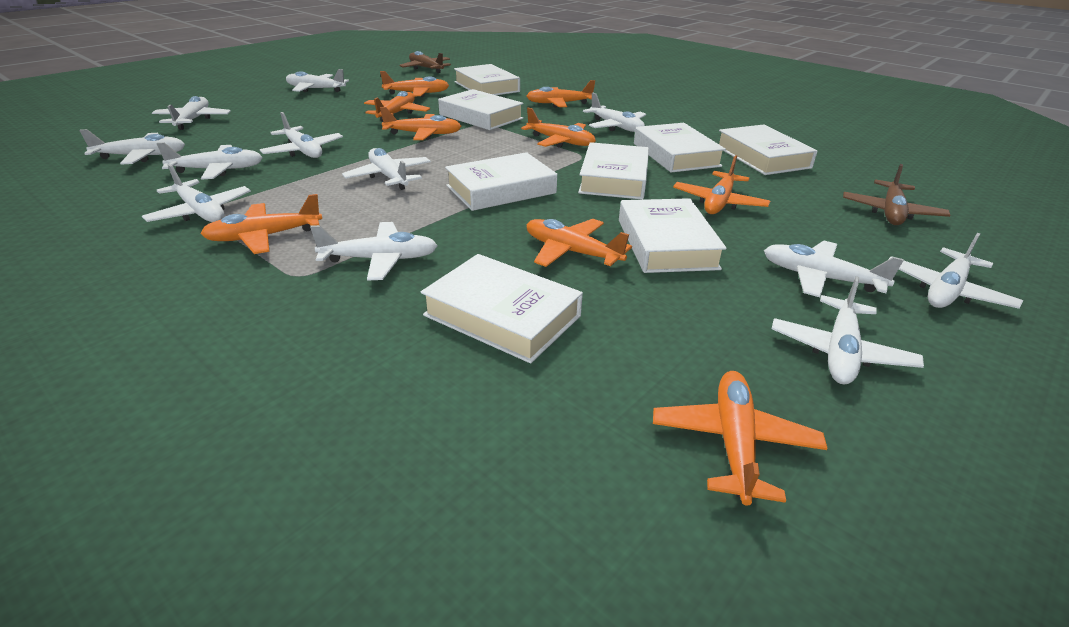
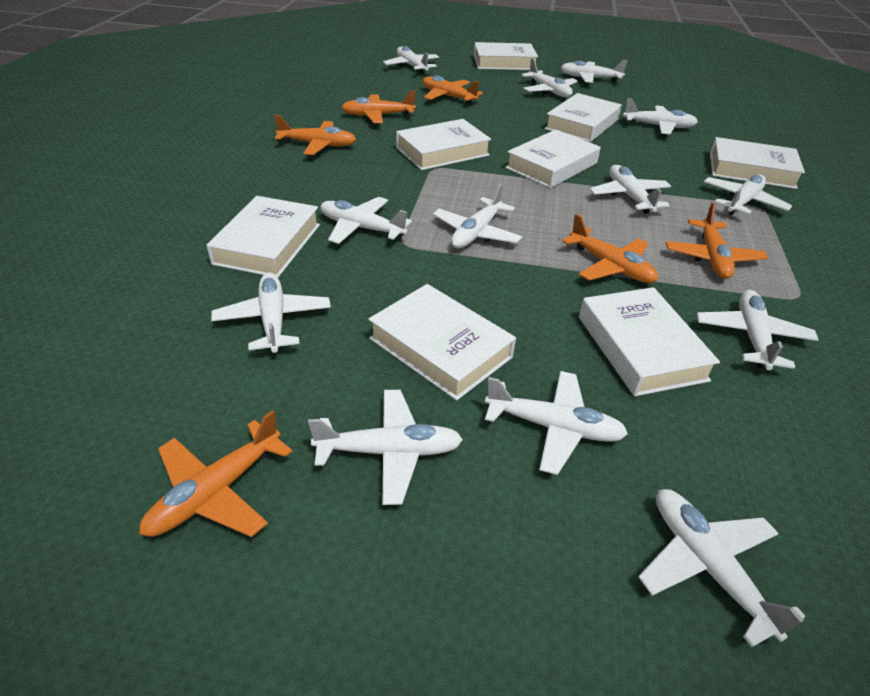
brown plane: [399,51,451,73] [843,164,950,225] = 2 -> none = 0
orange plane: [201,194,322,254] [364,91,430,122] [380,71,449,97] [380,107,462,140] [521,107,596,148] [527,80,595,108] [527,219,632,267] [653,371,828,506] [673,155,770,214] = 9 -> [139,410,292,537] [274,115,356,155] [341,91,416,123] [423,75,483,104] [562,214,658,283] [666,202,768,279] = 6
white plane: [79,129,185,165] [142,164,251,222] [152,96,231,130] [156,142,263,180] [260,112,343,158] [286,69,349,92] [310,222,438,281] [342,148,431,190] [583,93,646,132] [764,241,904,297] [772,276,924,385] [888,233,1023,309] = 12 -> [211,272,331,353] [308,390,463,505] [320,197,412,244] [383,46,439,74] [433,183,522,248] [485,371,628,475] [521,58,578,97] [561,60,628,83] [590,165,671,214] [623,98,698,134] [638,489,805,647] [697,290,819,370] [704,174,792,215] = 13

